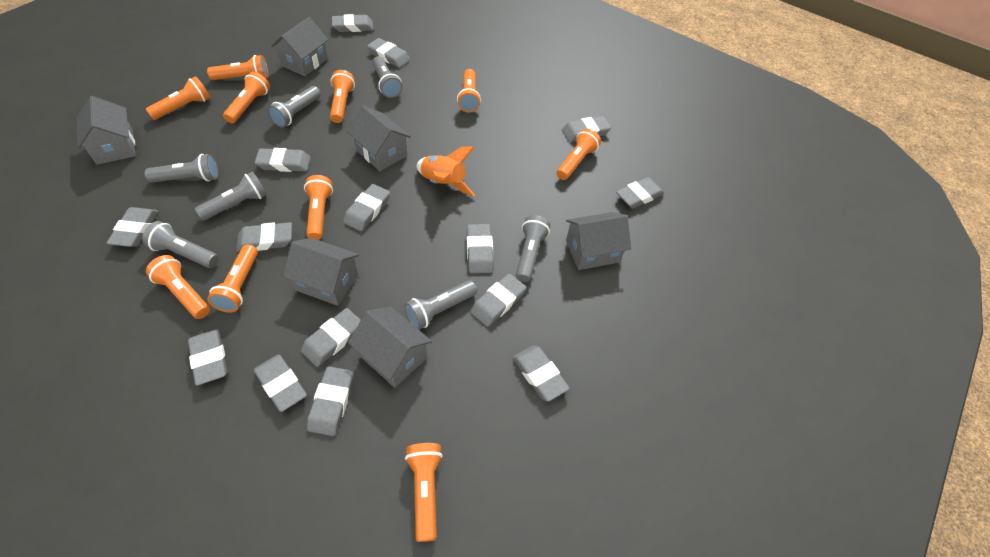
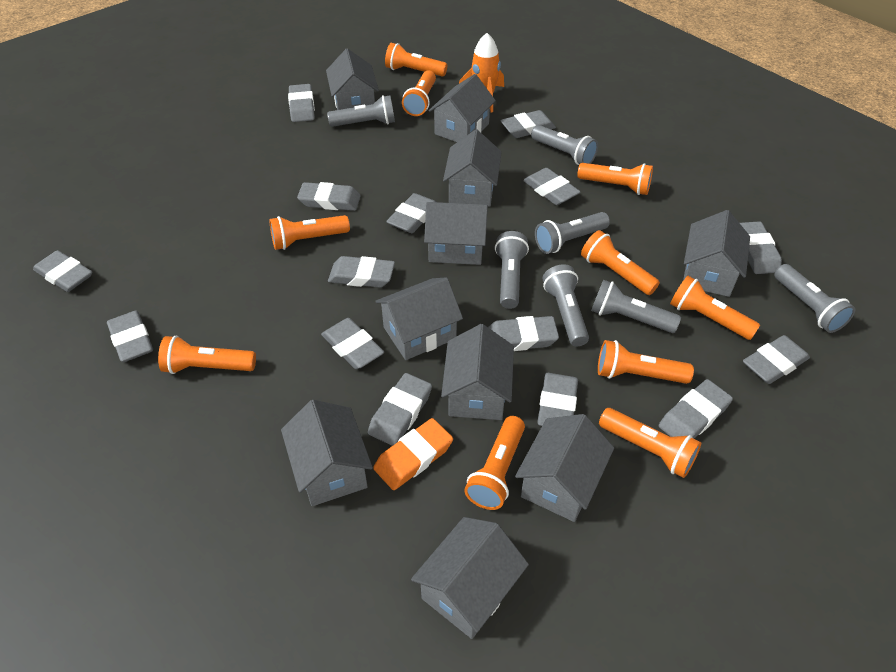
grey house: [77,96,136,165] [271,17,328,76] [283,238,359,306] [347,106,411,171] [348,307,432,388] [566,212,631,270] = 6 -> [281,400,373,506] [326,48,379,110] [375,277,463,360] [411,517,529,639] [424,202,488,265] [429,74,496,142] [441,324,514,420] [443,130,502,207] [515,414,614,522] [683,210,750,297] = 10
orange eraser: none = 0 -> [373,418,453,490] = 1

